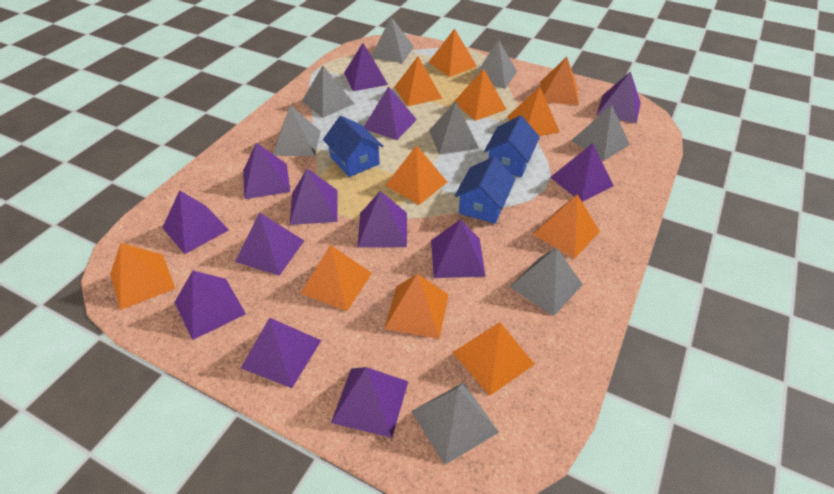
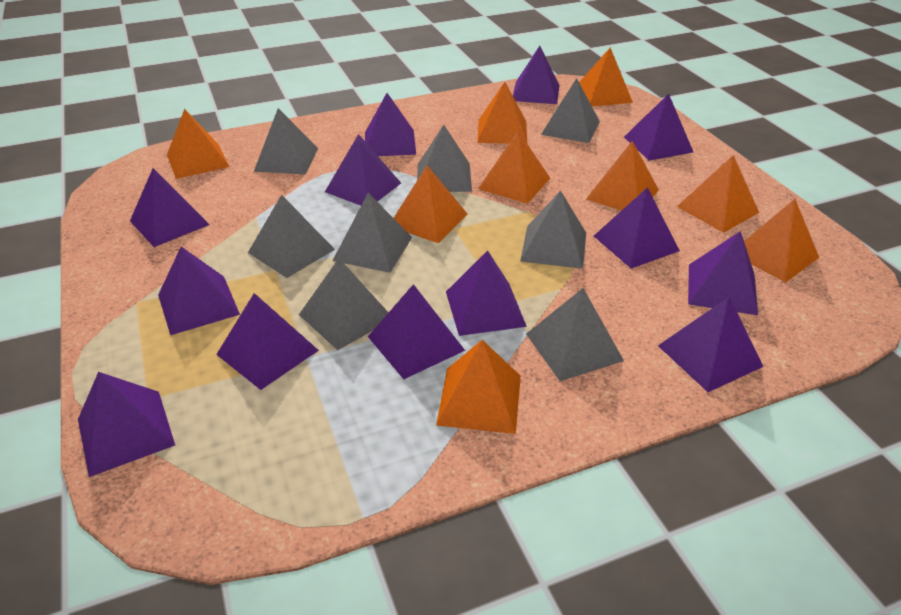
blue house: [323,116,384,177] [455,157,516,224] [484,115,540,177] = 3 -> none = 0
orange pyramid: [110,243,175,310] [300,245,372,311] [384,274,449,339] [385,145,447,205] [394,57,442,107] [429,28,477,77] [452,322,535,395] [454,68,507,121] [507,87,560,136] [533,194,600,258] [540,57,579,105] = 11 -> [167,109,229,179] [394,165,467,243] [436,340,521,434] [477,82,527,144] [478,131,550,204] [579,48,633,106] [586,141,659,211] [677,155,759,233] [744,199,819,283] = 9

